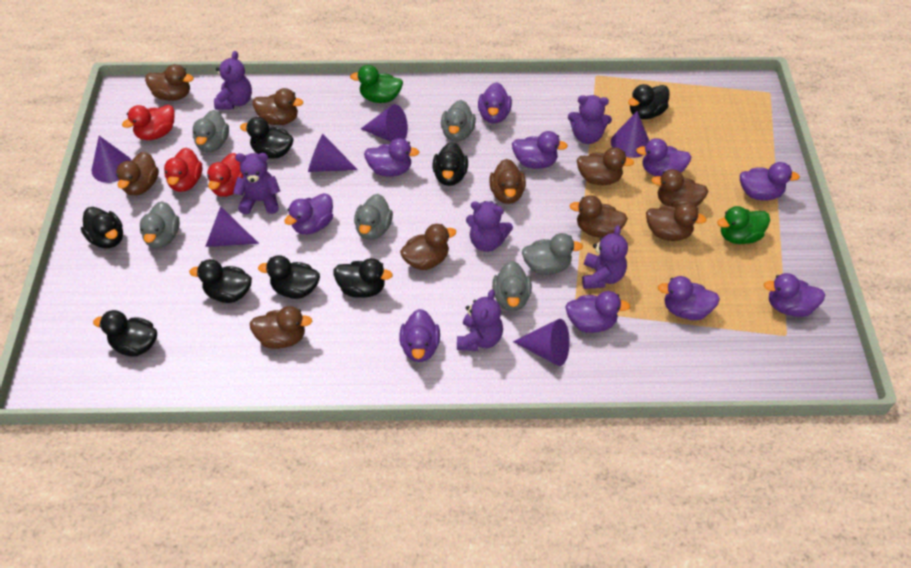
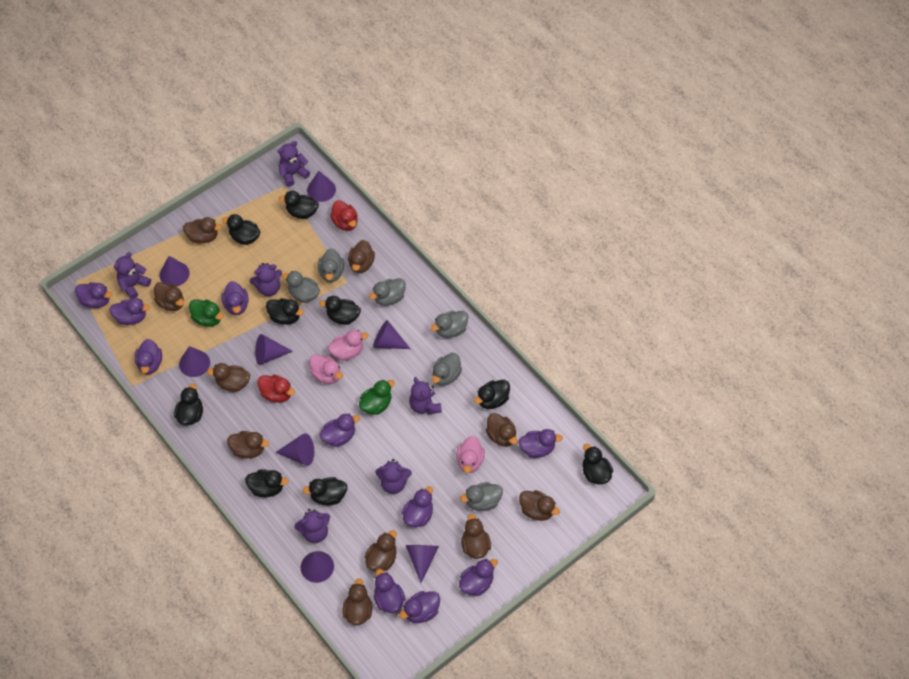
black duck: [81,207,123,248] [93,310,157,356] [189,259,252,303] [240,117,294,159] [258,255,320,299] [333,258,393,298] [432,142,468,186] [628,84,669,119] = 8 -> [174,384,203,425] [222,214,260,245] [245,469,289,497] [266,298,304,325] [279,191,319,219] [303,477,348,506] [319,296,361,325] [474,380,510,409] [582,444,613,484] = 9
pink duck: none = 0 -> [309,354,343,384] [328,330,368,361] [456,436,485,473] = 3
purple cone: [92,136,132,183] [205,206,259,247] [308,134,358,172] [361,104,408,142] [513,319,570,366] [611,111,649,158] = 6 -> [160,256,190,286] [179,346,210,377] [255,334,293,365] [275,433,314,466] [301,551,334,583] [307,171,336,202] [373,320,410,349] [406,545,439,583] = 8
red duck: [122,105,175,140] [164,147,202,192] [207,153,244,197] = 3 -> [257,375,295,403] [330,200,358,231] = 2

